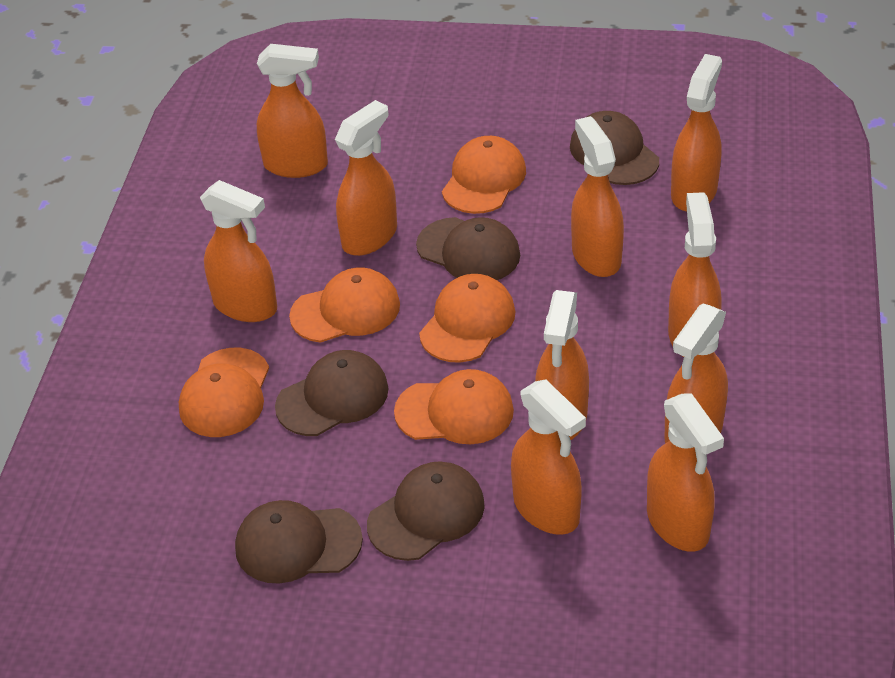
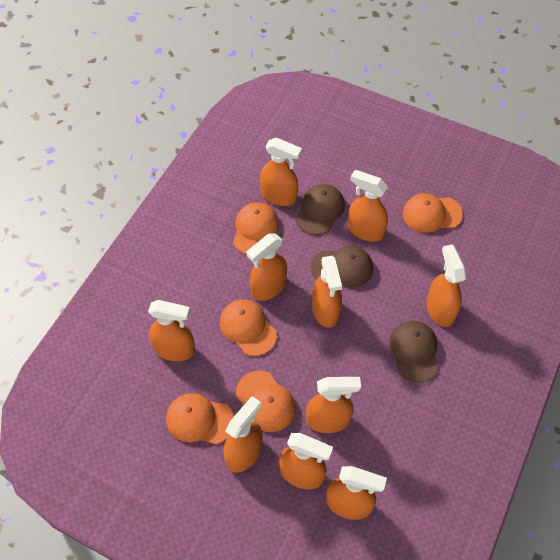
brown cap: [235,500,363,584] [275,350,388,436] [367,462,485,561] [416,217,520,280] [570,111,659,185] = 5 -> [296,184,345,235] [311,246,373,288] [390,321,439,383] = 3

